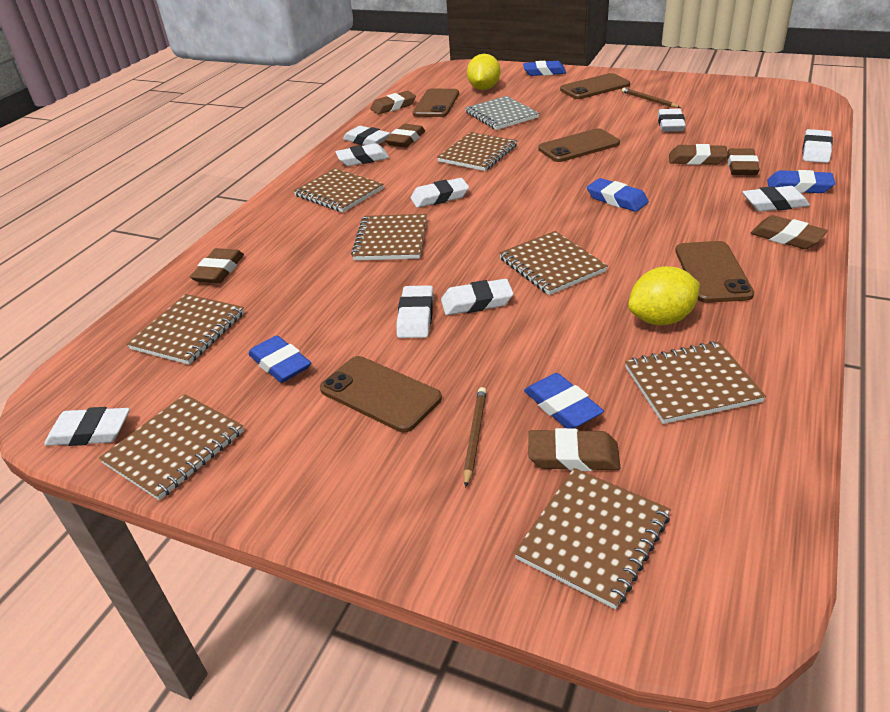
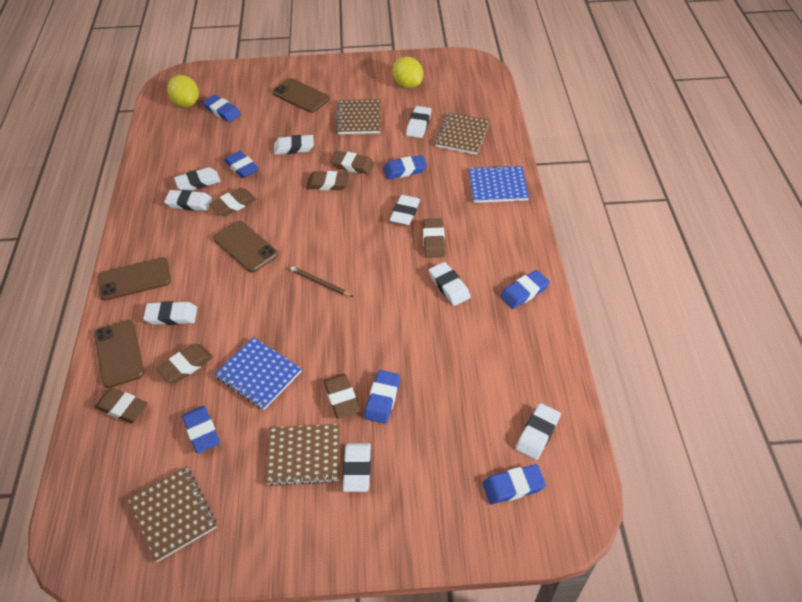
blue eraser: [248,335,311,383] [523,61,566,76] [524,373,604,428] [587,178,649,212] [767,170,835,193] = 5 -> [182,406,220,454] [203,95,241,122] [224,151,259,178] [364,370,401,424] [383,155,427,179] [483,464,546,504] [500,270,550,309] = 7
blue notebook: none = 0 -> [215,337,302,410] [469,165,529,203] = 2
brown notebook: [99,394,244,500] [127,294,244,365] [293,168,383,212] [351,214,427,260] [437,132,517,171] [499,231,608,295] [514,468,671,609] [625,341,766,424] = 8 -> [128,467,217,562] [265,424,340,486] [336,99,380,134] [435,112,490,155] = 4
brown pencil: [463,387,486,488] [622,88,681,108] = 2 -> [291,266,353,297] = 1
brown phone: [320,356,442,433] [413,89,459,117] [538,128,620,162] [560,73,630,99] [675,241,754,303] = 5 -> [94,320,144,388] [98,257,171,301] [213,221,278,273] [272,78,330,113] = 4
grey notebook: [465,96,539,130] = 1 -> none = 0

